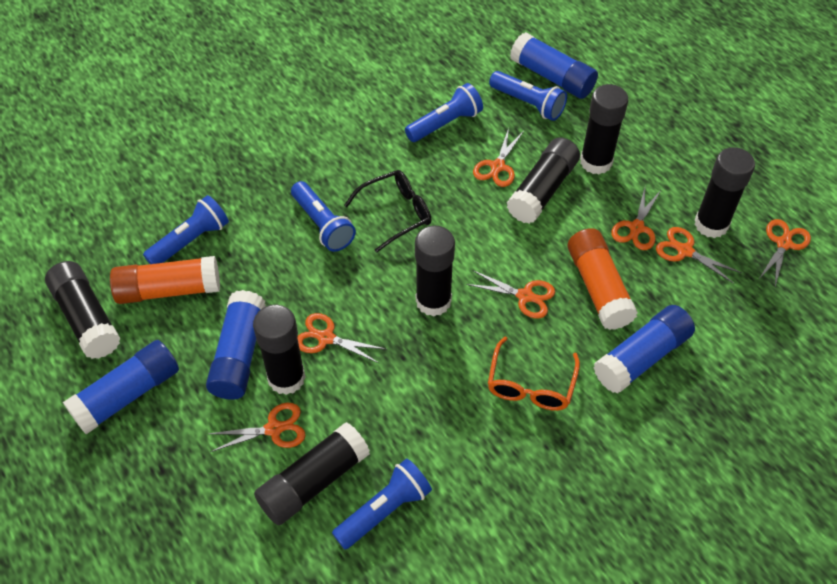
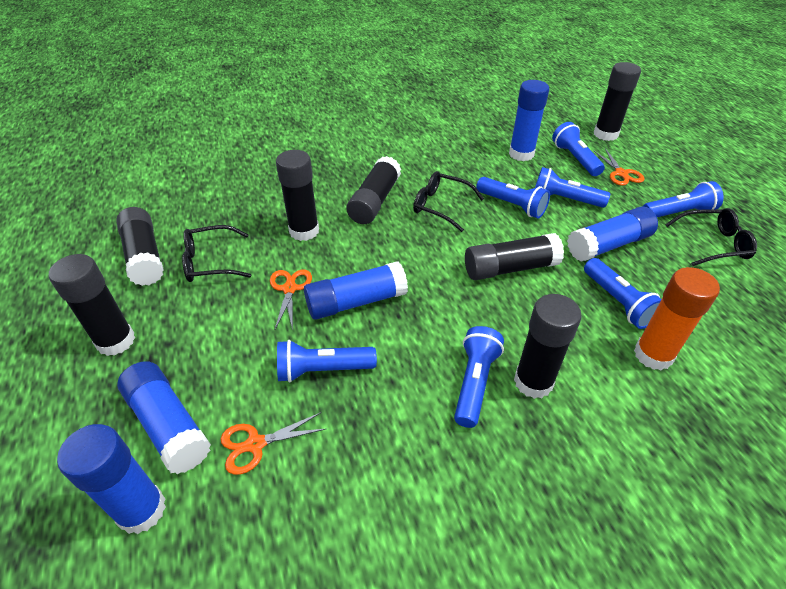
black glasses: [344,170,431,253] = 1 -> [182,225,251,282] [413,171,484,232] [665,208,757,266] = 3
blue flashlight: [143,195,229,264] [291,181,356,252] [332,459,432,549] [405,83,483,142] [489,71,567,121] = 5 -> [277,340,377,382] [454,326,504,428] [476,177,550,218] [535,167,610,208] [552,122,605,176] [584,258,661,329] [642,181,724,217] = 7
blue glue stick: [63,340,179,434] [206,290,266,400] [510,32,598,99] [593,305,695,394] = 4 -> [57,424,166,534] [117,361,211,474] [304,261,408,320] [509,80,549,161] [567,206,658,262] = 5
orange glasses: [488,337,580,411] = 1 -> none = 0
orange glue stick: [110,256,220,304] [567,228,638,330] = 2 -> [634,267,720,370] = 1
orange scissors: [208,403,306,452] [298,313,386,363] [466,270,555,319] [473,128,524,187] [611,188,661,250] [656,227,742,284] [759,219,811,286] = 7 -> [221,412,326,475] [270,270,312,331] [594,148,645,186] = 3

